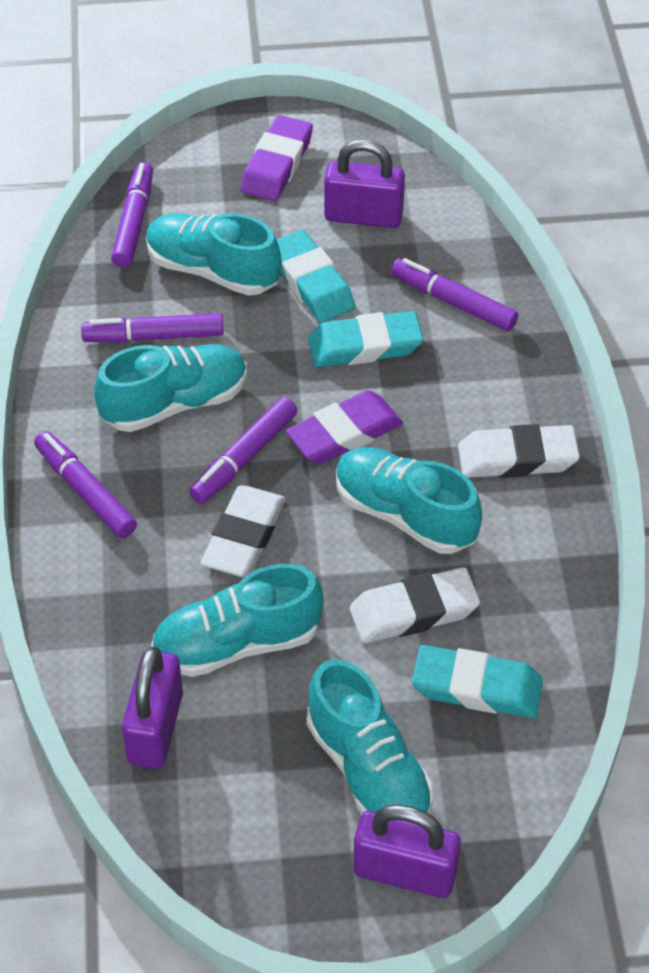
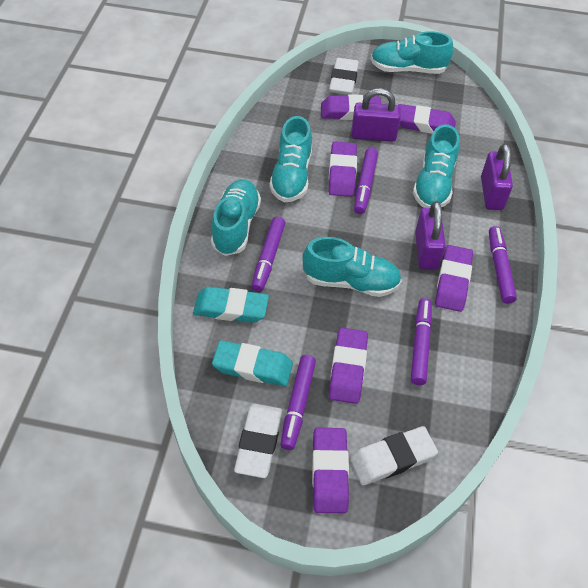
purple eraser: [241,115,313,201] [286,390,403,464] = 2 -> [312,428,349,513] [321,94,381,120] [328,142,357,197] [329,328,368,404] [398,104,456,134] [435,245,473,312] = 6
turquoise eraser: [277,230,355,323] [308,311,423,367] [412,645,543,718] = 3 -> [193,287,269,323] [212,340,293,386] = 2

